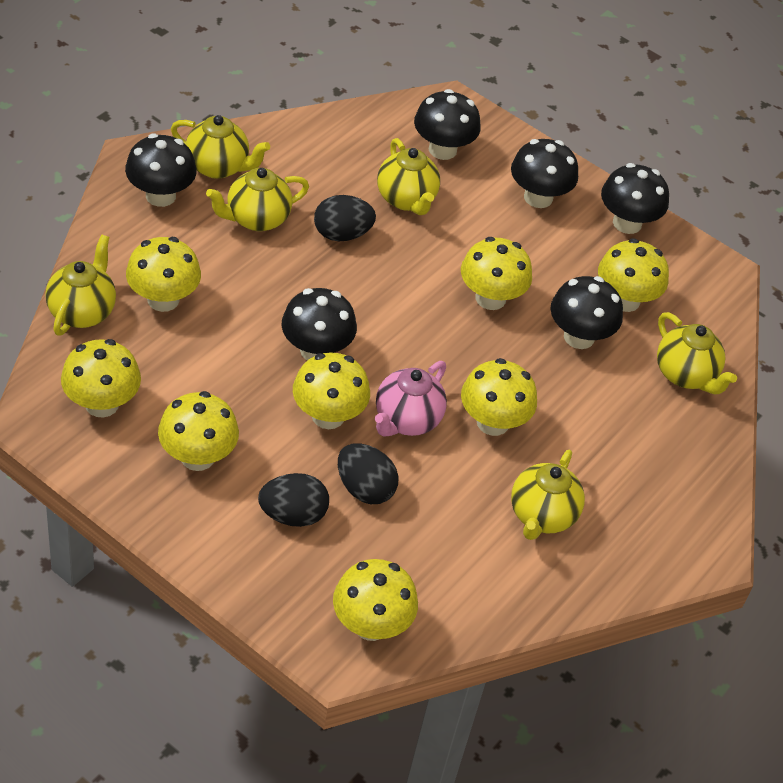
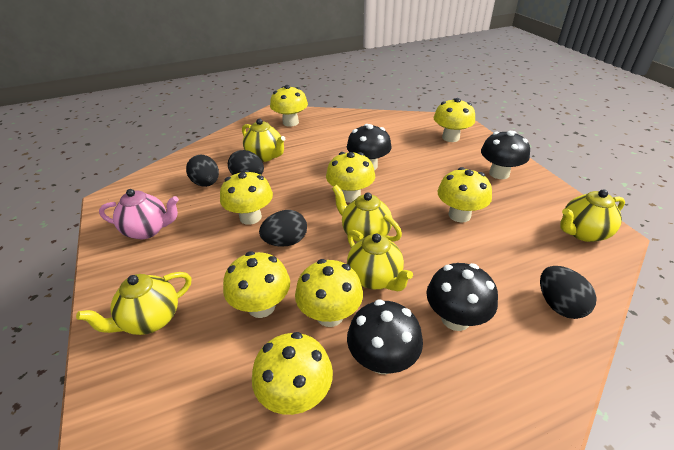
black egg: [258,473,329,527] [314,195,376,241] [338,444,398,504] = 3 -> [186,155,219,187] [228,150,264,175] [259,210,307,247] [540,266,597,319] = 4
black mushroom: [125,134,197,207] [282,288,357,360] [414,89,481,160] [511,139,578,208] [550,276,623,349] [601,163,669,234] = 6 -> [347,124,392,170] [347,299,423,374] [427,263,498,331] [481,131,530,179] = 4
yellow teapot: [45,235,116,336] [171,115,270,179] [206,168,309,231] [377,138,440,215] [511,450,585,540] [657,312,737,394] = 6 -> [76,272,191,335] [242,119,285,162] [332,185,402,242] [347,230,413,291] [560,189,625,242] = 5

